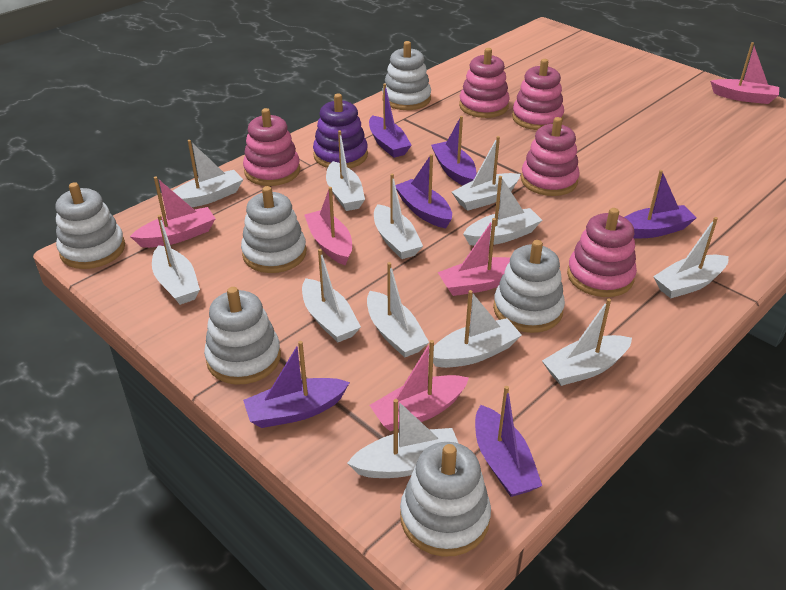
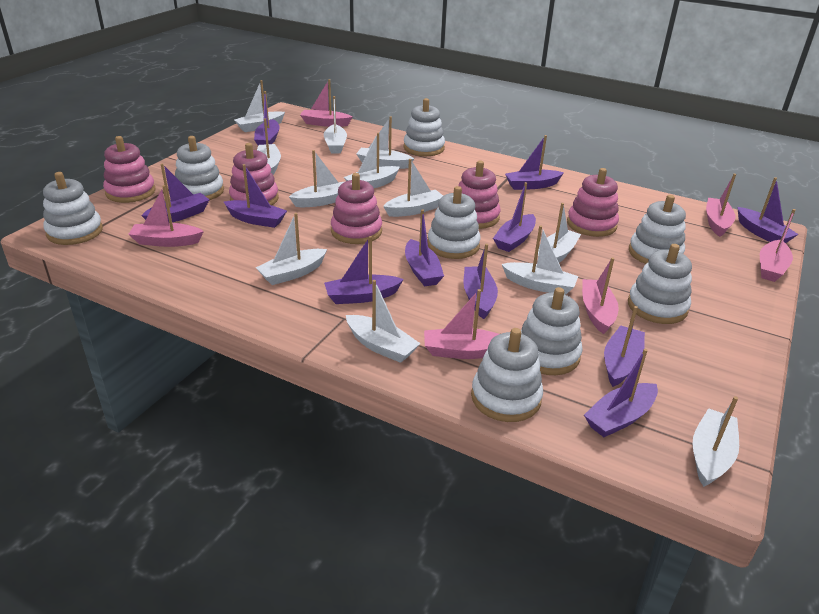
pink boat: [130,176,216,248] [304,187,352,265] [369,340,469,431] [437,218,510,296] [710,42,779,104] = 5 -> [128,185,204,247] [300,79,353,127] [424,289,499,359] [582,257,619,334] [706,174,736,237] [760,209,796,282] = 6
purple boat: [243,341,350,428] [369,84,412,158] [396,154,452,228] [431,116,476,186] [475,386,542,497] [625,170,697,238] = 6 -> [141,163,210,222] [224,164,287,228] [254,91,280,145] [324,236,404,304] [405,209,444,287] [463,244,498,319] [493,182,536,252] [505,135,564,190] [584,349,658,437] [604,306,645,387] [737,177,799,243] = 11
purple stacking toy: [313,94,368,168] = 1 -> none = 0
white stacking toy: [55,182,125,269] [204,287,281,385] [241,186,306,273] [382,41,431,110] [400,442,491,557] [493,240,565,333] = 6 -> [43,172,103,245] [175,136,224,200] [403,98,445,156] [427,186,481,259] [471,328,543,422] [521,287,583,375] [628,244,692,324] [629,195,686,264] = 8

